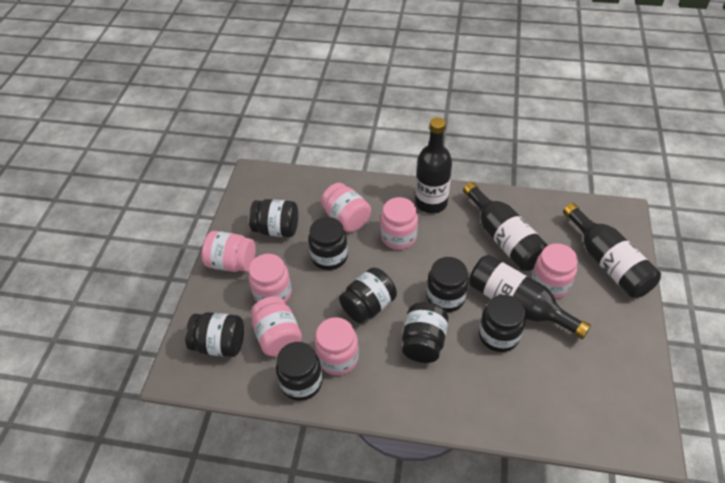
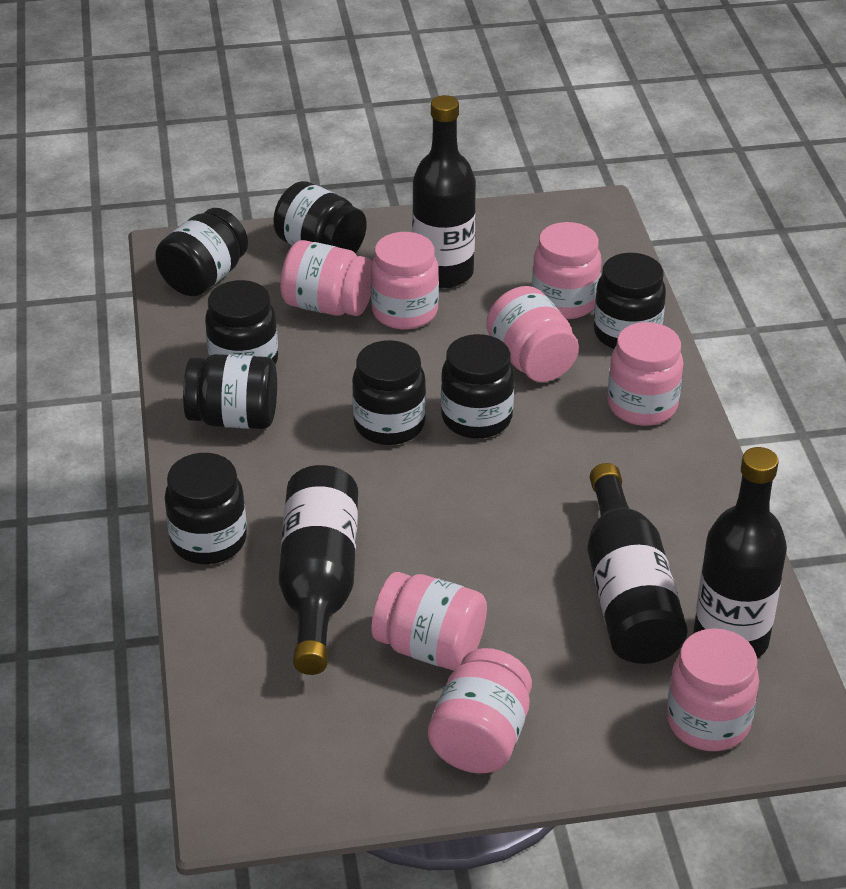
pink jar: [202,231,256,272] [249,254,292,303] [251,296,302,356] [314,317,359,375] [321,183,371,232] [380,197,418,250] [531,243,578,299] = 7 -> [280,240,372,316] [370,232,439,330] [371,572,487,671] [428,648,532,774] [486,286,579,382] [532,222,602,319] [608,322,683,426] [667,628,759,751] = 8

